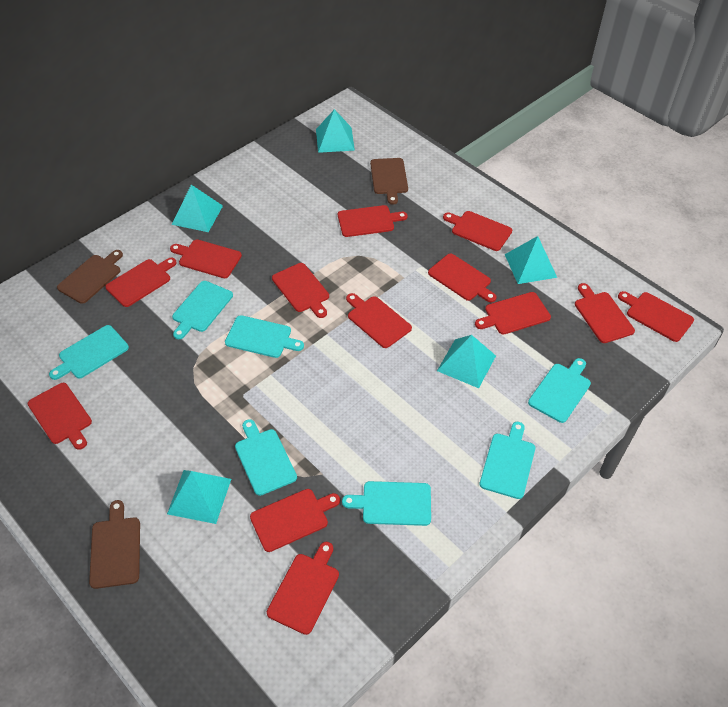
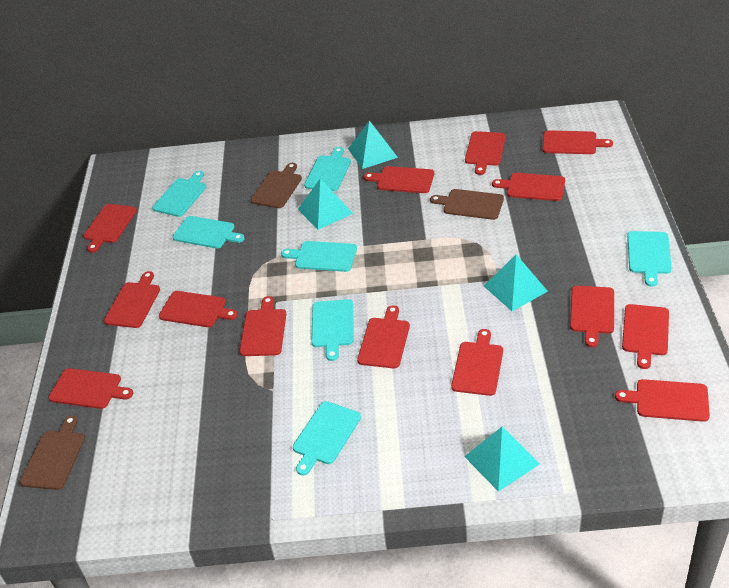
red cutting board: [28,383,92,450] [105,258,177,307] [170,240,242,278] [250,489,340,552] [267,542,339,635] [272,263,329,318] [338,205,408,237] [346,293,412,348] [428,254,497,302] [443,211,512,251] [475,292,551,334] [575,283,635,343] [618,291,694,342] = 13 -> [49,368,133,409] [84,204,137,253] [104,271,160,328] [159,291,238,327] [239,296,286,356] [357,305,410,368] [364,166,434,193] [451,329,503,396] [465,131,506,175] [492,173,565,201] [543,130,613,154] [570,286,614,347] [615,379,710,422] [622,304,669,369] = 14
turquoise pyramid: [167,470,231,524] [171,185,223,232] [316,109,355,153] [437,335,496,388] [505,236,557,284] = 5 -> [298,178,353,230] [348,121,398,169] [464,427,540,492] [484,255,548,311] = 4

